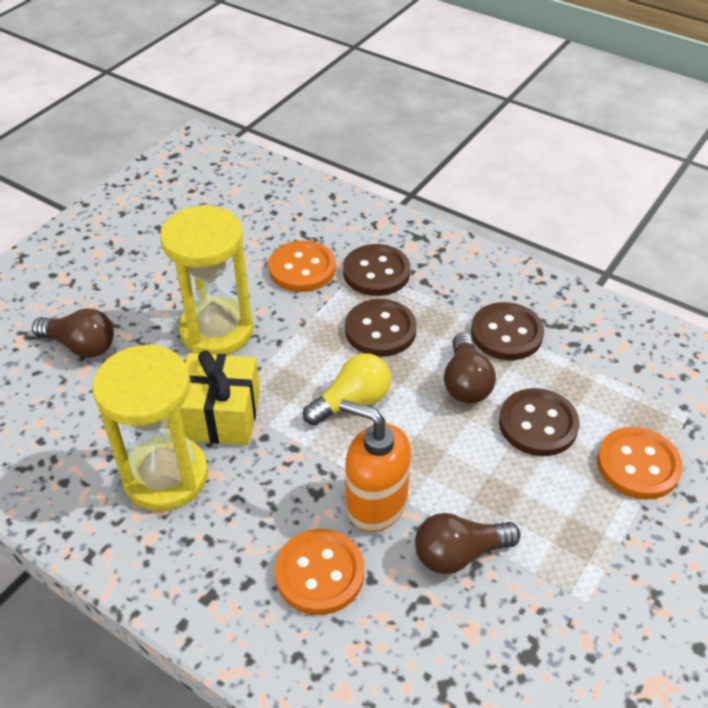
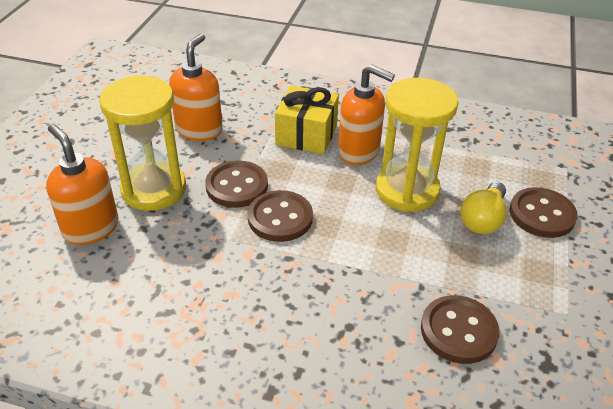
brown light bulb: [32,308,114,358] [415,513,521,574] [444,332,496,403] = 3 -> none = 0
orange button: [268,240,336,292] [275,529,364,615] [597,427,683,500] = 3 -> none = 0
orange soap dispenser: [339,400,411,532] = 1 -> [46,124,119,245] [169,33,223,141] [338,64,395,165] = 3

